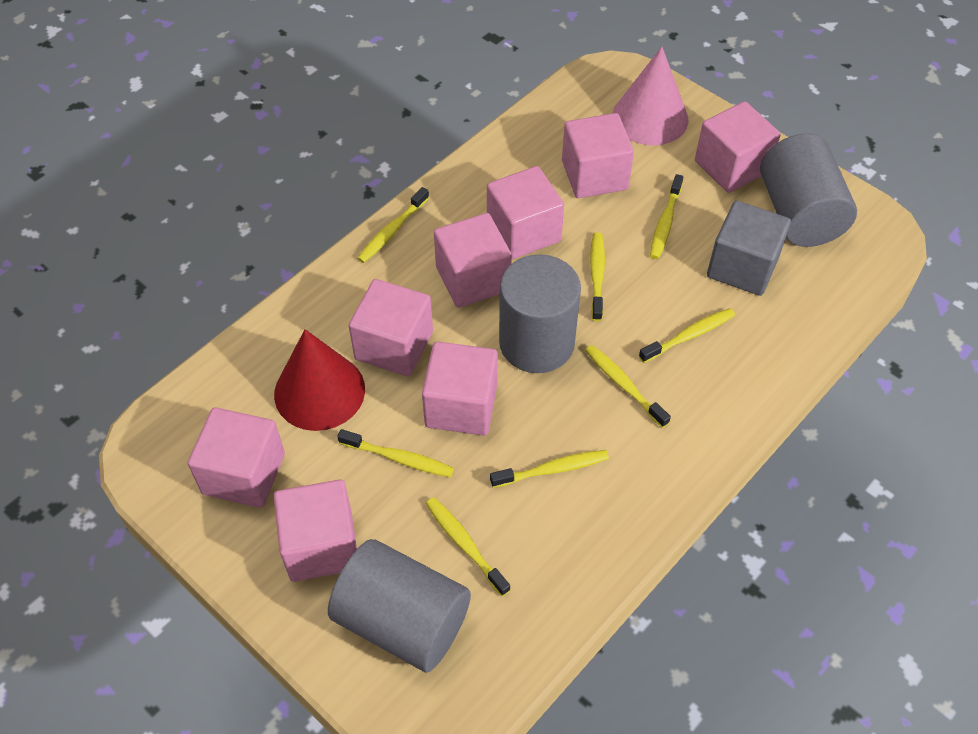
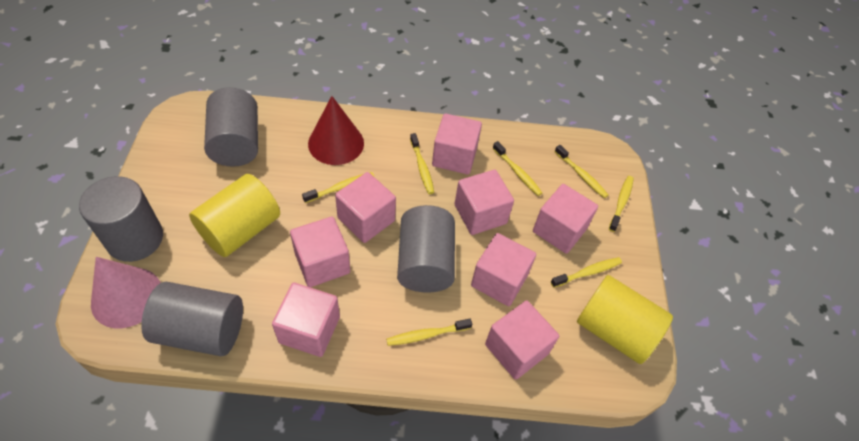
grey cube: [707,201,791,296] = 1 -> none = 0
grey cylinder: [328,539,471,672] [499,254,581,373] [760,133,857,247] = 3 -> [79,176,163,262] [141,282,243,356] [204,87,258,167] [397,205,455,293] = 4
yellow cylinder: none = 0 -> [189,174,280,257] [577,275,673,364] = 2
yellow toothbrush: [337,429,454,477] [357,187,429,263] [426,497,510,596] [490,450,609,488] [585,345,671,428] [590,232,605,321] [639,308,735,363] [650,174,683,259] = 8 -> [302,172,374,203] [386,319,472,346] [410,133,434,194] [493,141,542,196] [551,257,622,288] [555,145,608,198] [609,176,634,232] = 7

